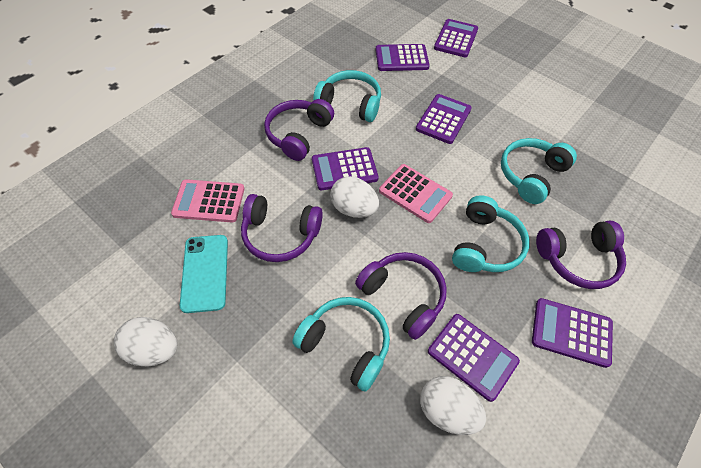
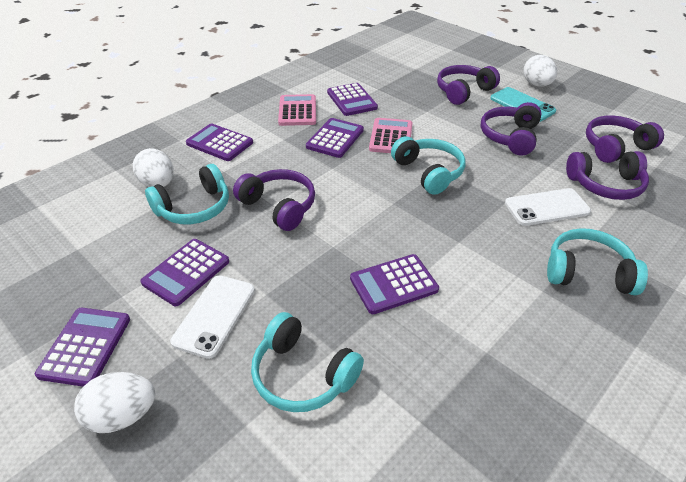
purple headphones: [241,194,323,262] [264,99,334,161] [355,252,447,340] [536,221,626,289] = 4 -> [233,169,315,231] [437,65,500,105] [481,102,542,156] [566,151,649,200] [586,115,664,163] = 5
white phone: none = 0 -> [170,275,255,359] [505,188,591,226] = 2

